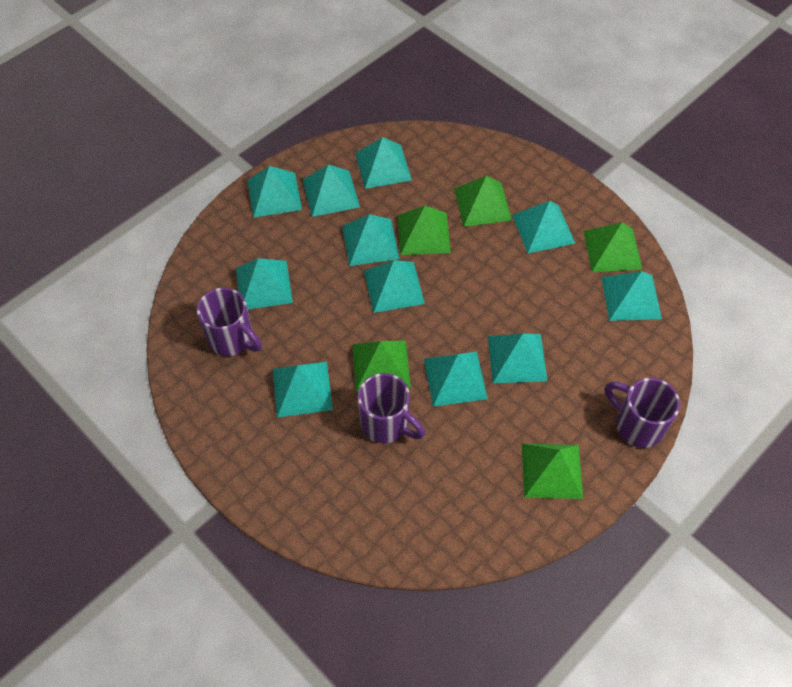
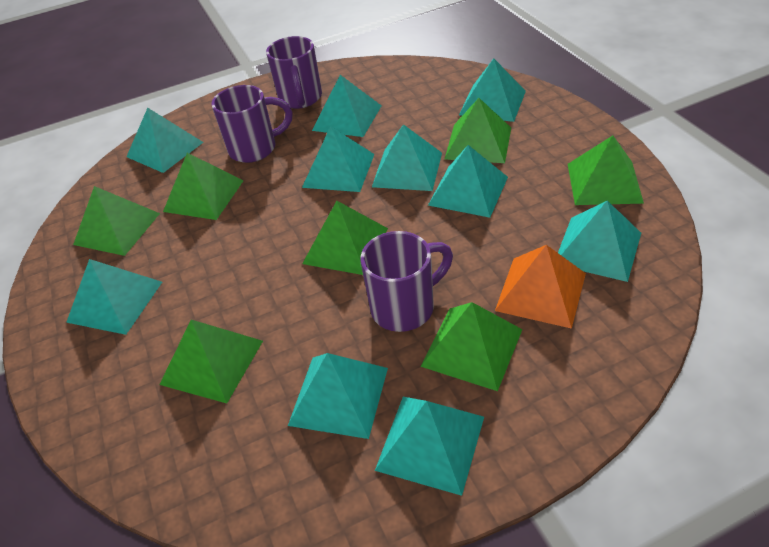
green pyramid: [352,341,411,392] [398,206,451,255] [454,176,512,227] [522,444,583,499] [583,222,642,272] = 5 -> [73,186,160,256] [159,320,263,403] [163,153,243,220] [302,201,388,275] [421,302,522,391] [445,98,511,163] [568,135,644,205] = 7
orange pyramid: none = 0 -> [495,245,586,329] = 1
turquoise pyramid: [236,258,293,309] [247,166,302,218] [273,362,333,417] [303,164,360,217] [342,214,400,266] [355,137,412,189] [364,260,425,313] [424,352,488,407] [488,334,547,383] [512,201,575,253] [601,271,662,321] = 11 -> [66,259,162,335] [126,108,203,173] [288,353,388,439] [302,126,374,192] [312,75,382,137] [372,124,442,191] [375,397,484,496] [428,145,508,218] [459,58,526,122] [558,201,641,282] = 10

